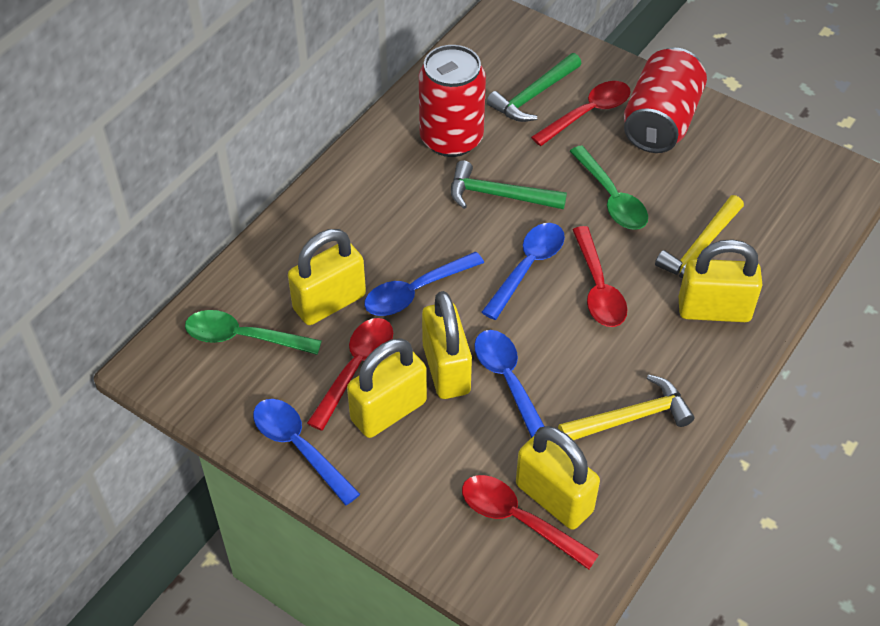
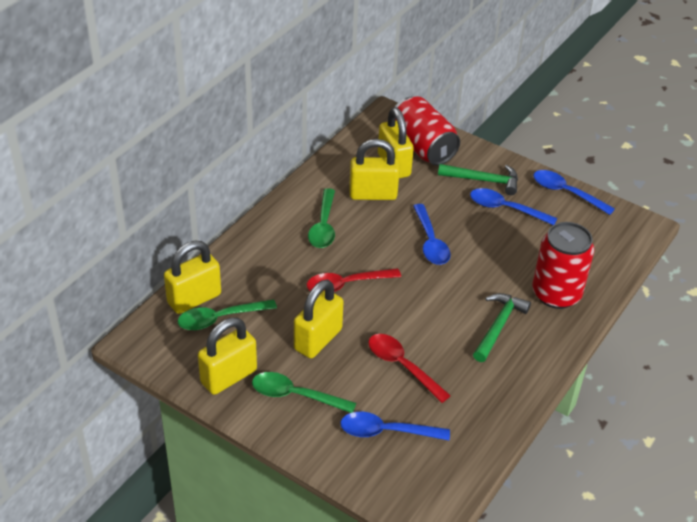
green spoon: [185,310,322,355] [570,145,648,230] = 2 -> [178,299,277,330] [252,372,356,413] [308,188,335,248] = 3
red spoon: [307,318,393,431] [462,475,599,569] [531,81,631,146] [572,226,628,327] = 4 -> [307,268,401,292] [368,334,451,403] = 2
yellow hammer: [558,375,695,440] [655,195,744,279] = 2 -> none = 0

